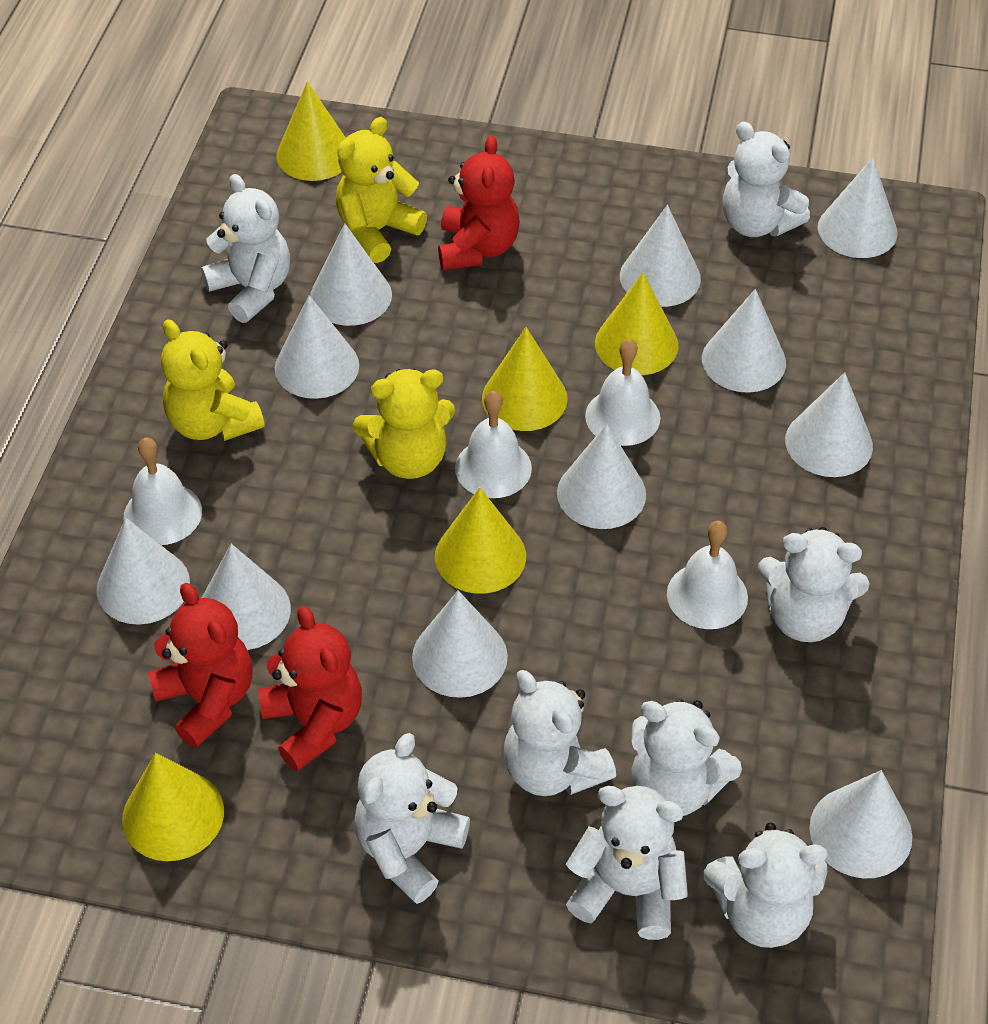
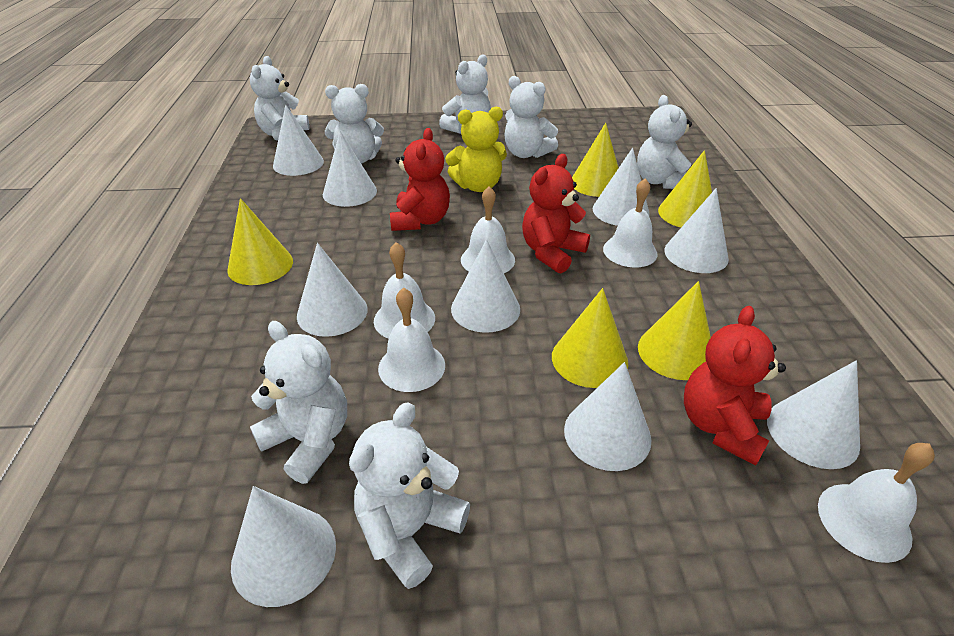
white bell: [124,437,202,545] [455,391,532,498] [585,339,660,446] [667,521,748,629] = 4 -> [374,242,435,339] [378,288,445,392] [461,186,515,273] [603,178,658,268] [818,443,935,563] = 5
white cone: [97,518,190,625] [202,544,291,650] [275,295,359,399] [310,223,392,326] [412,590,508,698] [557,424,646,529] [620,205,701,307] [702,289,786,393] [785,372,873,477] [809,770,912,878] [818,157,898,258] = 11 -> [231,486,336,607] [273,105,324,176] [297,243,367,337] [323,131,377,207] [451,239,520,333] [564,362,651,471] [593,148,650,226] [665,188,729,273] [767,360,860,469] = 9
white teddy bear: [201,174,290,323] [354,733,470,904] [503,670,616,796] [566,786,688,940] [631,699,742,816] [704,823,828,948] [722,122,810,237] [757,527,870,642] = 8 -> [250,56,310,141] [250,321,347,484] [325,84,384,164] [349,402,470,589] [439,54,491,134] [504,76,558,158] [637,95,692,189] = 7
yellow teddy bear: [161,319,265,441] [336,117,427,263] [353,369,455,479] = 3 -> [445,107,507,192] = 1

